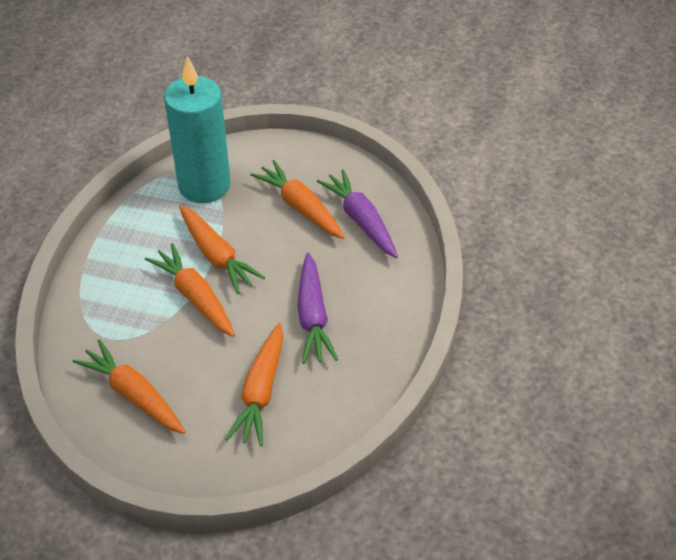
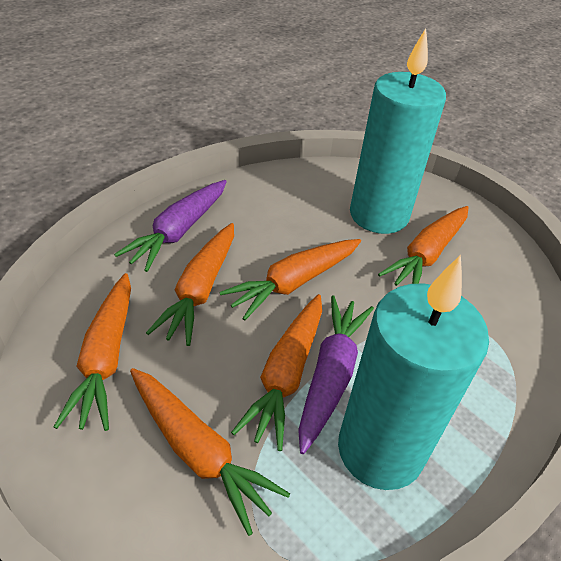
orange carrot: [72,339,185,434] [145,243,235,337] [179,205,265,294] [226,323,283,446] [250,160,345,239] = 5 -> [54,273,131,431] [130,368,290,536] [146,223,234,346] [219,239,361,321] [231,294,322,451] [378,206,469,286] = 6
turquoise candle: [164,56,231,203] = 1 -> [338,255,489,490] [350,28,446,234] = 2

